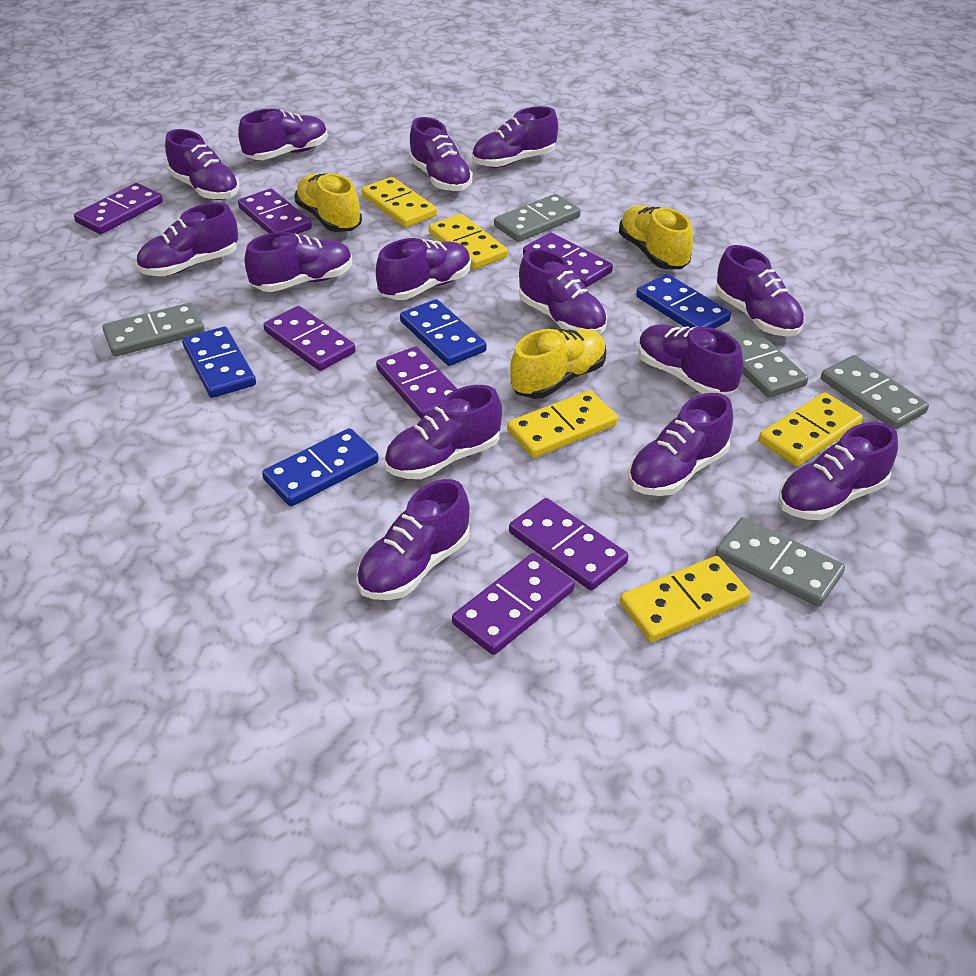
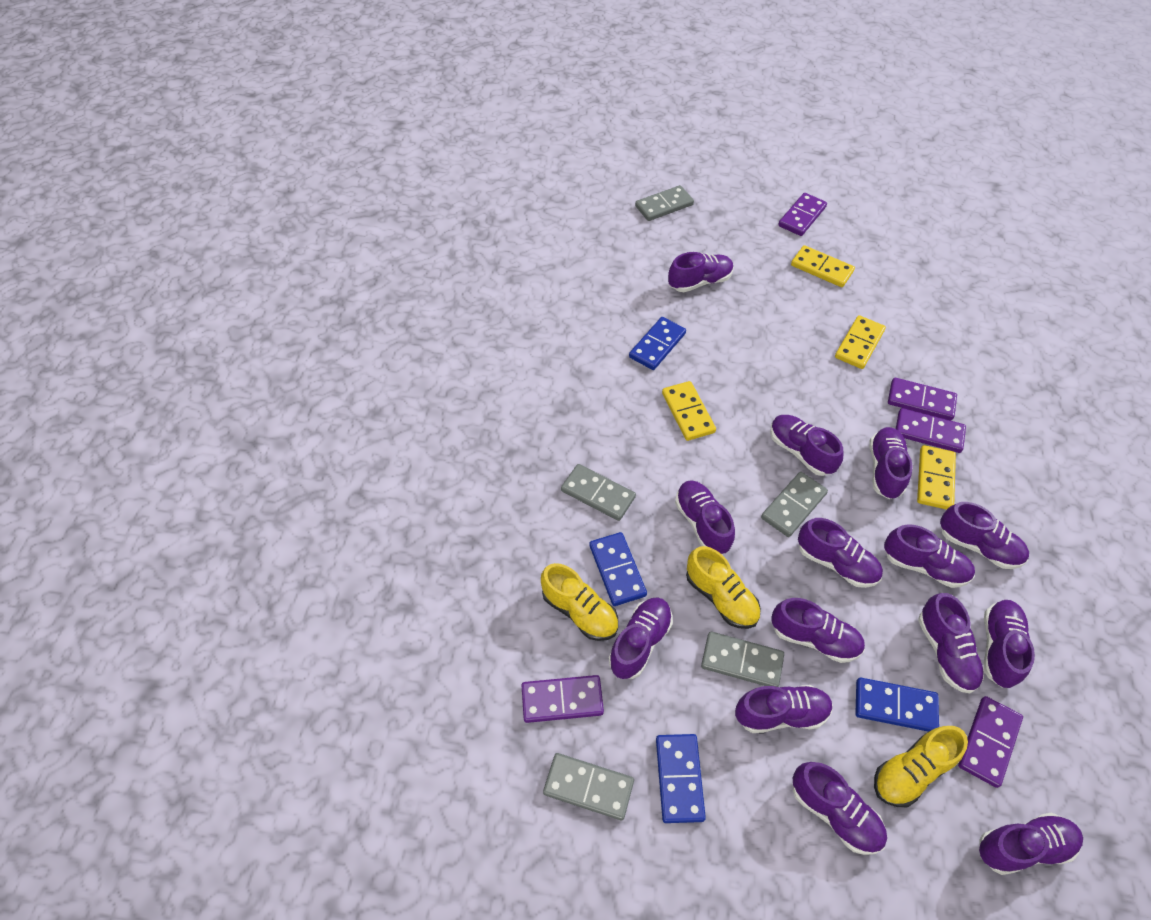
purple domino: [74,183,163,234] [238,189,312,234] [263,306,356,371] [376,347,457,419] [452,553,574,655] [509,498,629,590] [523,232,613,288] = 7 -> [521,675,604,723] [778,193,827,236] [888,378,957,420] [896,408,966,453] [958,696,1023,788] = 5
yellow domino: [361,177,437,227] [429,214,508,269] [507,390,618,458] [620,556,750,642] [759,392,863,466] = 5 -> [662,381,716,441] [791,245,855,287] [835,315,886,369] [917,445,956,510] = 4

